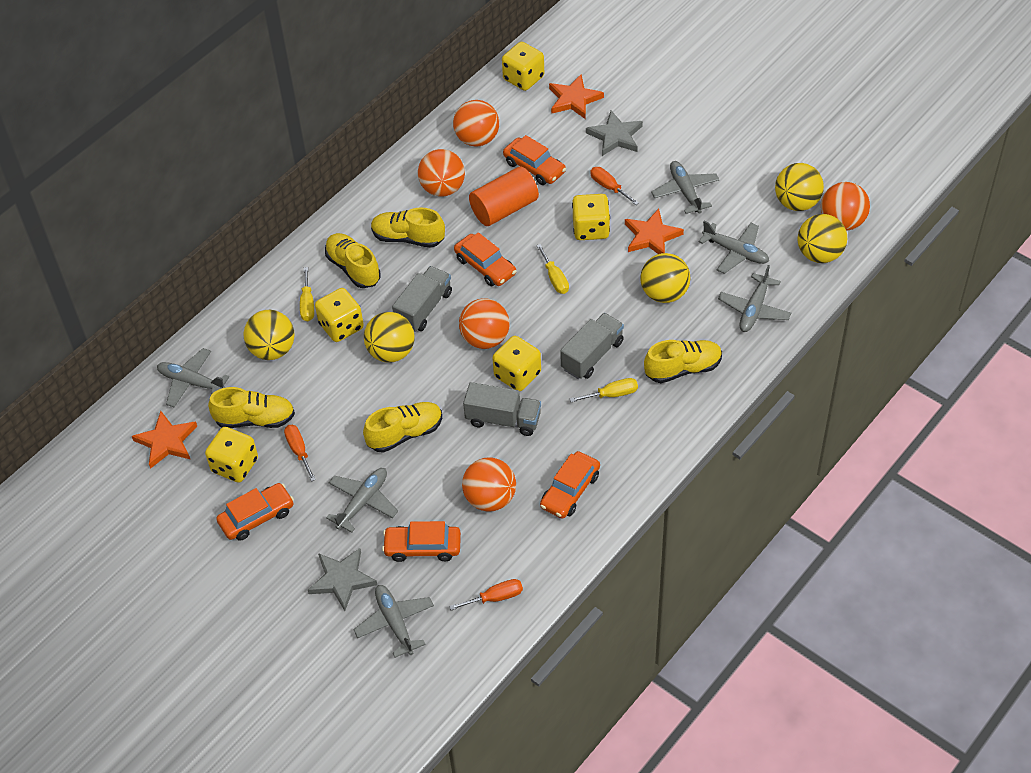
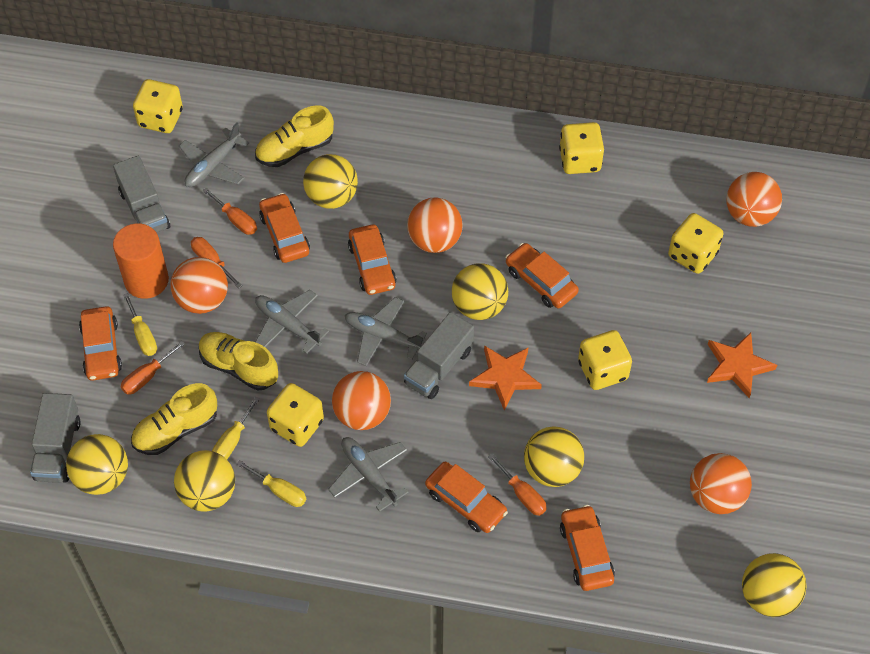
grey plane: [157,348,229,407] [326,468,398,533] [353,585,434,658] [651,161,720,214] [699,221,769,274] [718,265,791,332] = 6 -> [179,122,249,187] [255,290,329,354] [328,437,409,512] [345,297,427,366] = 4
grey star: [308,548,377,611] [586,111,643,156] = 2 -> none = 0
orange car: [216,483,294,541] [382,521,461,562] [454,232,516,286] [503,135,566,185] [540,451,600,519] = 5 -> [79,306,122,381] [259,193,310,263] [348,224,396,295] [425,462,508,533] [506,243,579,308] [560,505,615,591] = 6
orange screwdriver: [284,425,316,482] [449,579,523,610] [590,167,639,205] = 3 -> [121,341,185,394] [191,237,242,288] [203,188,257,235] [488,454,547,516] = 4
orange star: [132,411,197,469] [549,75,604,119] [625,209,684,254] = 3 -> [469,346,542,410] [707,333,777,398] = 2
yellow ball: [243,310,295,360] [364,312,415,363] [640,253,691,303] [775,163,824,211] [798,214,847,263] = 5 -> [66,434,128,495] [174,450,235,511] [303,154,358,209] [452,263,508,320] [524,427,584,487] [742,553,807,617] = 6
yellow shoe: [208,387,295,428] [325,233,380,288] [363,402,442,453] [371,207,445,248] [644,340,722,383] = 5 -> [131,383,217,455] [199,332,278,391] [255,105,334,167] = 3

